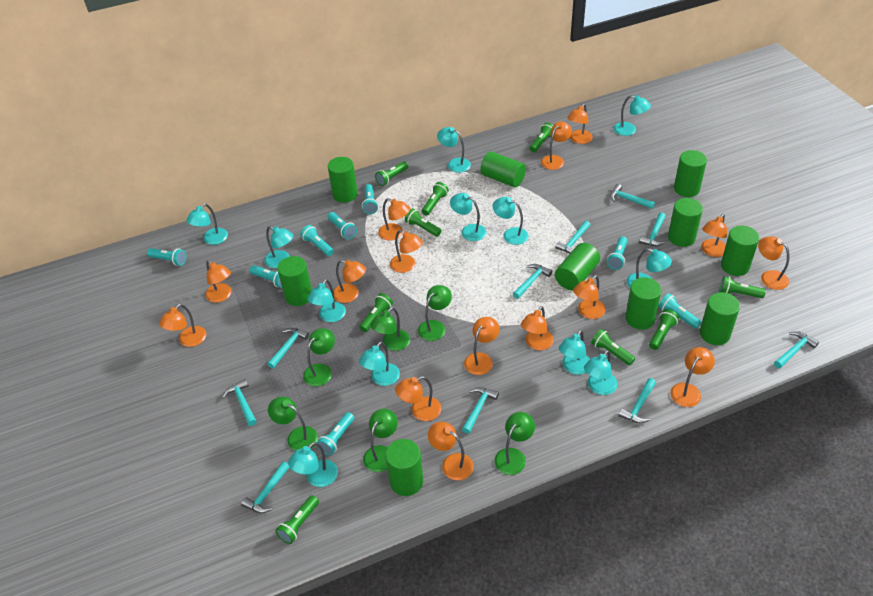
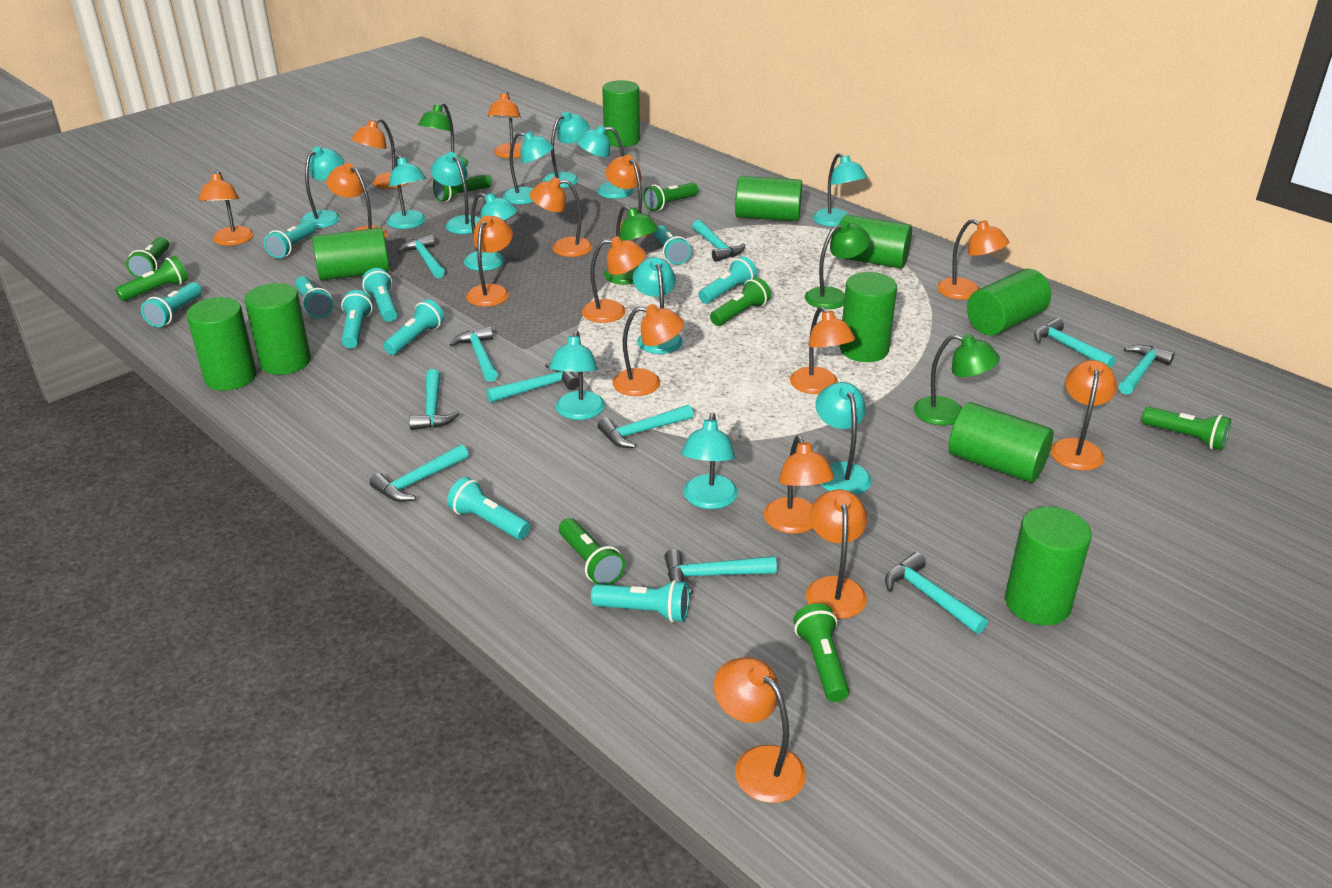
green flashlight: [275,495,319,544] [359,293,393,332] [375,161,408,186] [405,208,442,237] [422,182,449,215] [530,123,553,152] [591,329,635,365] [649,309,679,350] [720,276,766,298] = 9 -> [115,256,188,301] [126,237,169,278] [433,174,492,202] [559,518,625,585] [643,183,699,211] [710,277,771,326] [794,603,849,702] [1142,407,1231,450] = 8
green lamp: [268,397,318,451] [303,328,335,387] [363,409,398,472] [370,307,410,351] [418,285,452,341] [494,412,535,475] = 6 -> [418,103,469,166] [604,206,659,285] [805,221,870,309] [913,334,1000,426] = 4
turquoise flashlight: [147,248,186,266] [250,265,282,288] [300,225,334,256] [317,412,354,455] [328,212,357,239] [362,184,378,214] [607,236,628,270] [659,293,702,329] = 8 -> [141,282,202,327] [264,220,316,258] [295,276,333,318] [341,290,373,349] [362,268,398,322] [383,299,444,355] [447,477,530,540] [591,580,689,623] [654,225,691,265] [699,256,757,304] = 10
turquoise hammer: [222,379,257,426] [241,461,290,513] [267,328,309,369] [462,387,499,434] [513,264,552,299] [555,221,590,253] [610,184,655,209] [618,378,656,423] [639,212,666,246] [774,331,819,369] = 10 -> [370,444,469,502] [398,235,445,278] [409,369,460,430] [450,326,498,382] [486,363,579,403] [598,405,693,448] [664,549,777,594] [692,220,745,262] [885,552,988,634] [1034,318,1116,368] [1119,345,1175,395] = 11

